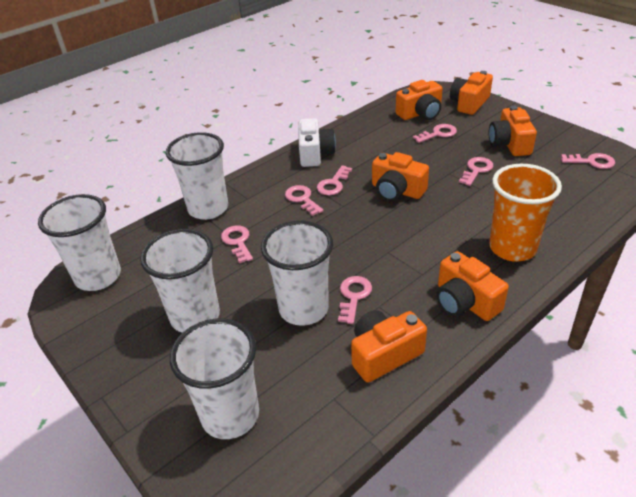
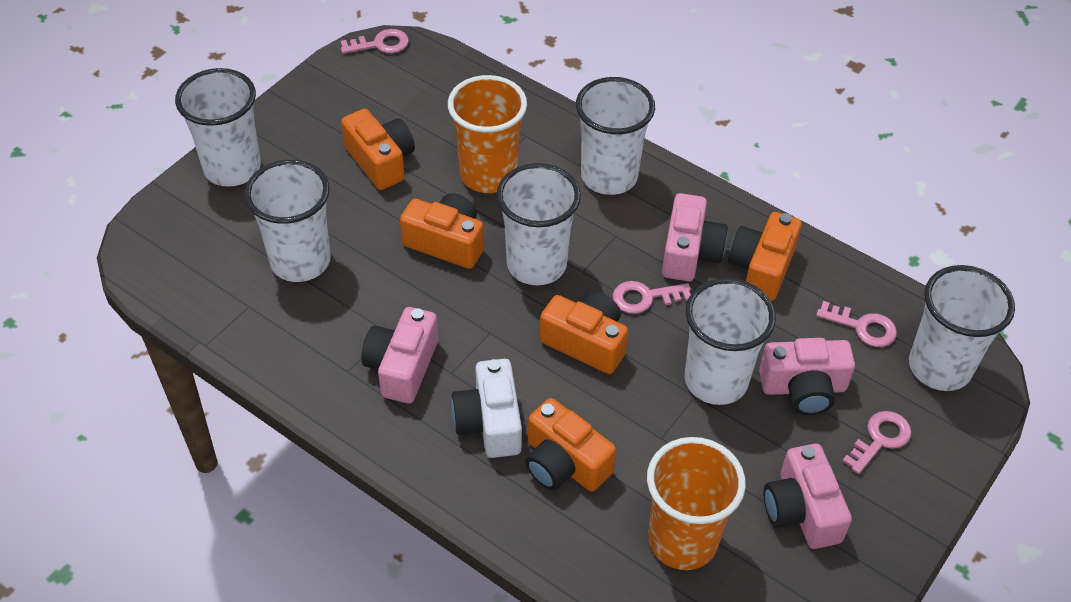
orange camera: [351,310,427,382] [372,152,429,201] [396,80,443,120] [436,251,509,321] [450,71,493,115] [489,106,537,156] = 6 -> [341,109,415,190] [400,193,484,269] [525,398,616,492] [540,292,628,374] [728,212,802,301] = 5
orange cup: [489,164,562,262] = 1 -> [448,75,527,193] [647,437,746,570] = 2
pink camera: none = 0 -> [361,307,438,403] [662,193,728,281] [759,338,855,415] [764,444,852,549] = 4
pink key: [221,225,253,263] [285,185,324,216] [317,165,352,195] [338,276,372,324] [413,124,457,143] [459,157,493,186] [561,153,615,169] = 7 -> [341,29,409,54] [612,281,691,314] [816,301,897,347] [842,411,911,474] = 4
white cup: [38,194,121,291] [140,229,220,333] [166,132,228,220] [170,318,259,439] [261,221,333,326] = 5 -> [175,68,261,187] [244,160,331,282] [496,163,581,285] [576,77,655,195] [685,278,776,405] [909,265,1015,391] = 6

